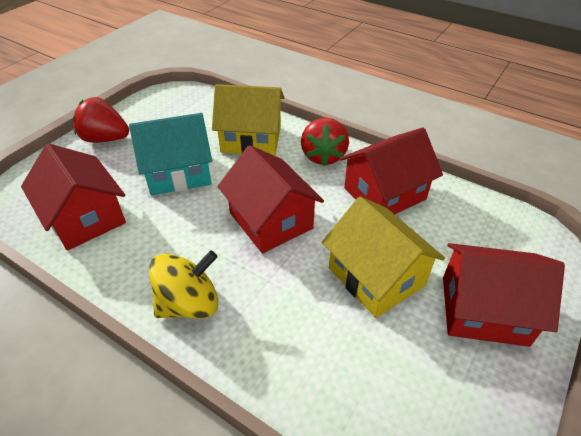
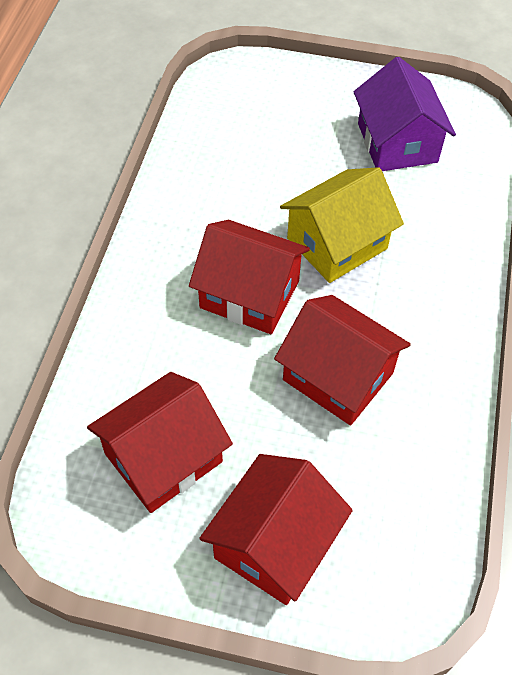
purple house: none = 0 -> [354,57,456,171] = 1
red strawberry: [73,97,129,143] [301,118,349,166] = 2 -> none = 0
turquoise house: [129,113,212,195] = 1 -> none = 0
yellow house: [212,84,284,156] [322,197,445,318] = 2 -> [280,167,404,283] = 1
yellow spinning top: [149,250,218,319] = 1 -> none = 0

